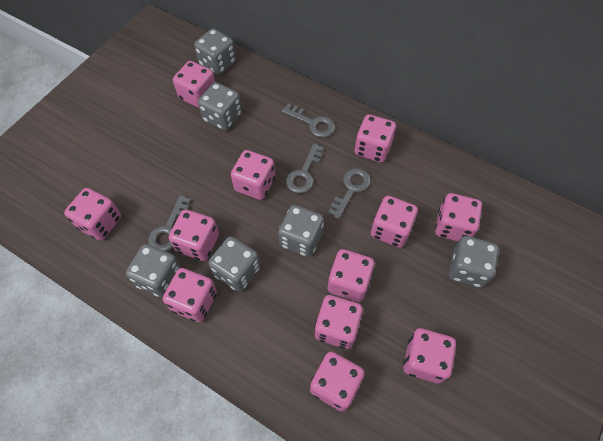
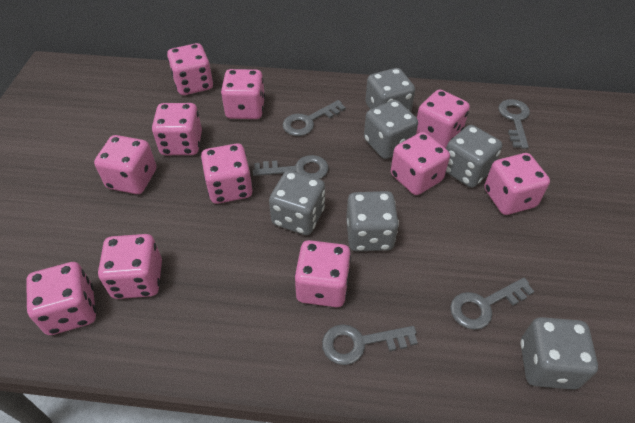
grey key: [148,195,191,251] [282,104,335,138] [286,143,324,193] [328,168,371,219] = 4 -> [253,155,329,179] [283,100,346,136] [322,324,418,365] [450,278,535,330] [498,99,530,149] = 5
pink dice: [64,188,121,240] [163,268,217,322] [169,209,219,261] [173,61,215,108] [231,150,275,200] [310,352,365,412] [314,295,363,349] [328,249,375,302] [355,114,396,163] [371,196,418,248] [403,328,456,383] [435,193,482,242] = 12 -> [26,262,96,335] [94,135,156,194] [98,234,162,299] [152,103,202,155] [167,43,213,95] [201,143,253,204] [221,69,265,119] [294,240,351,307] [391,132,450,195] [416,89,470,148] [484,153,550,215] = 11

